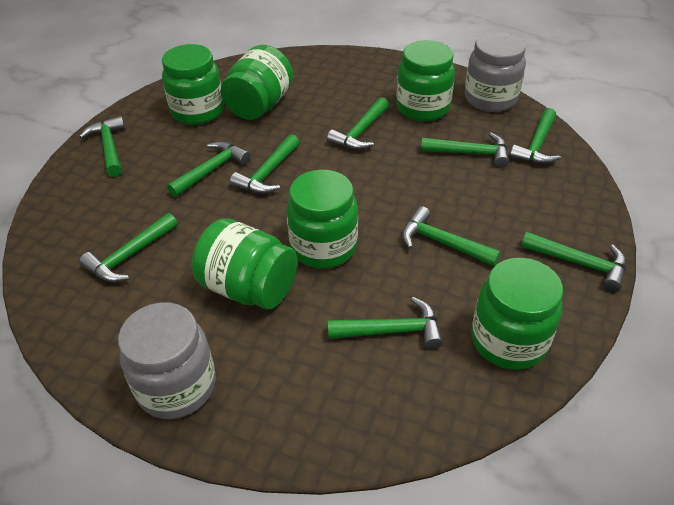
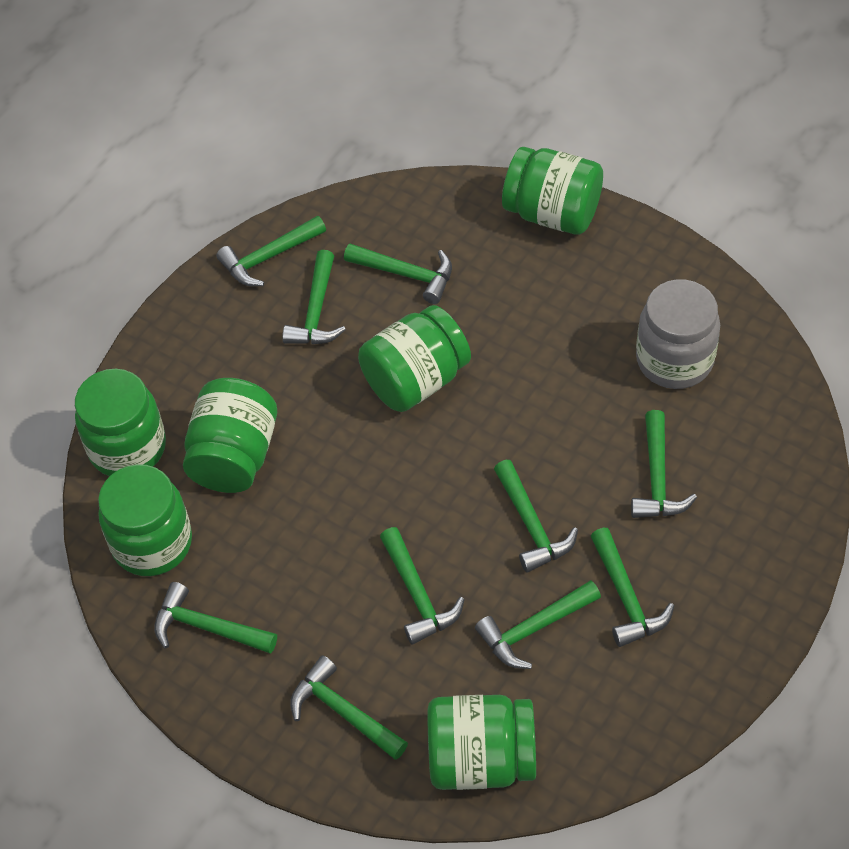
grey jar: [118,302,216,419] [465,32,526,112] = 2 -> [636,279,720,389] = 1

